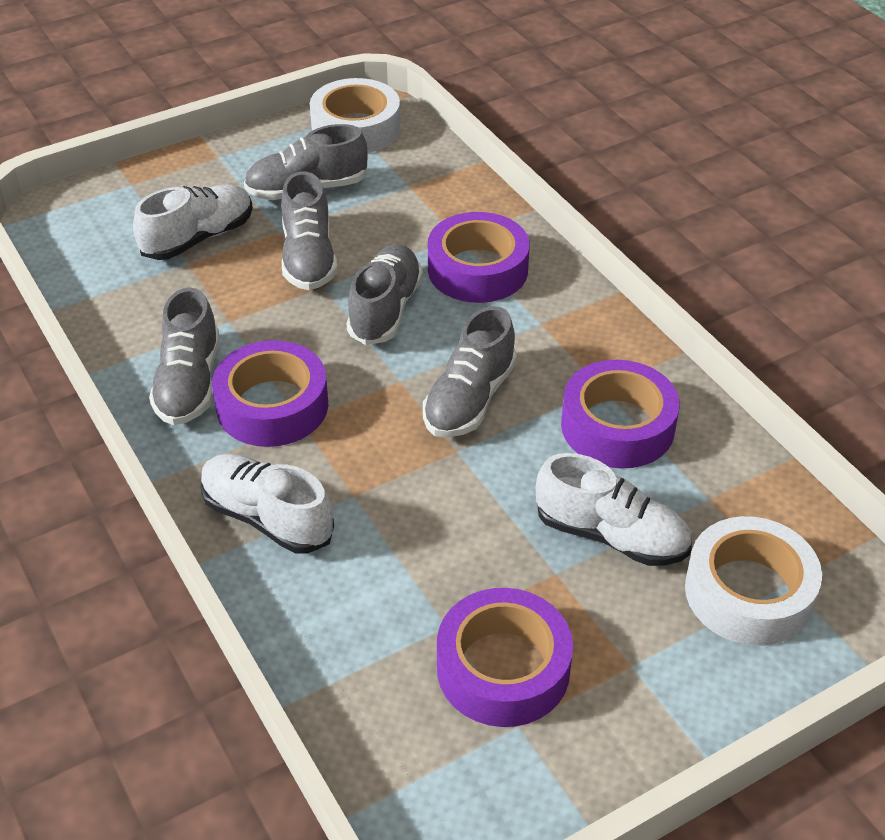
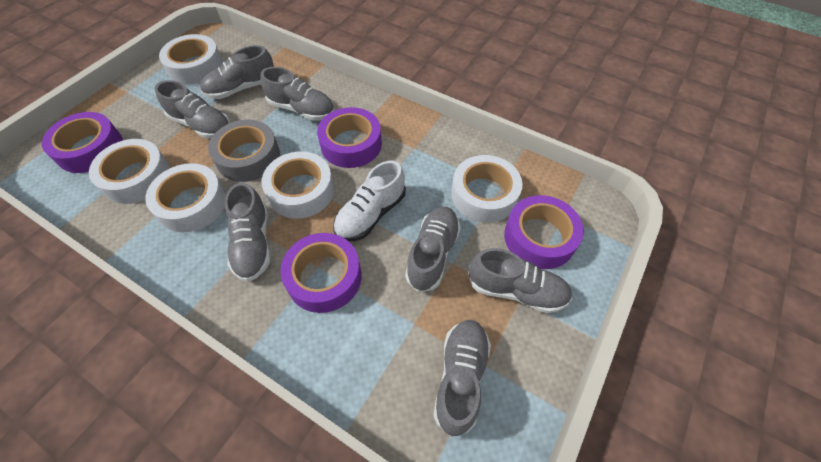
grey shoe: [149,287,220,425] [244,124,368,200] [281,171,337,290] [346,244,423,345] [423,306,517,438] = 5 -> [155,80,230,139] [200,45,274,99] [225,182,271,282] [261,67,335,121] [405,207,461,292] [433,320,491,437] [468,248,572,313] = 7
grey tape: none = 0 -> [208,120,280,182] = 1
white shoe: [133,185,253,260] [200,454,334,554] [536,453,692,566] = 3 -> [333,161,406,241] = 1
white tape: [310,78,401,153] [685,516,822,646] = 2 -> [89,139,170,204] [145,163,226,232] [159,34,223,84] [262,151,334,219] [451,155,523,223] = 5

